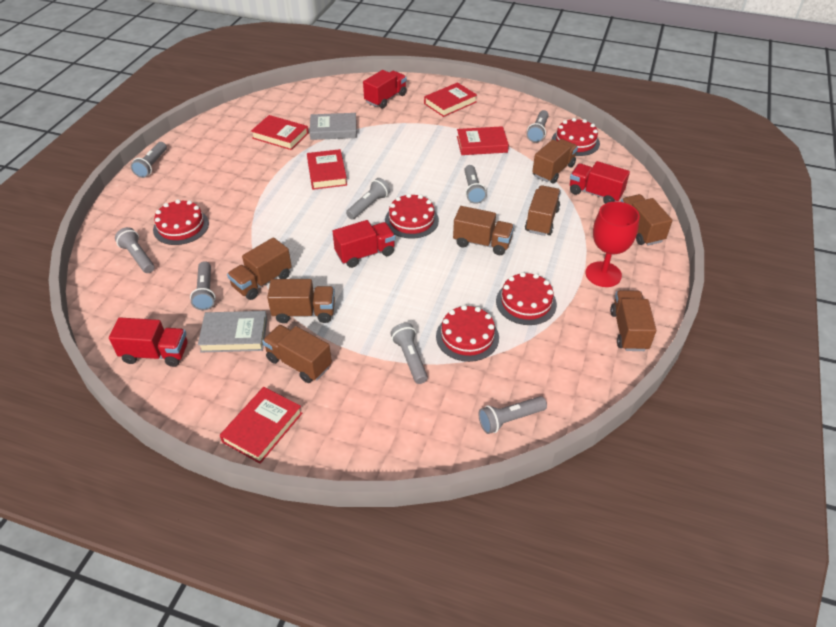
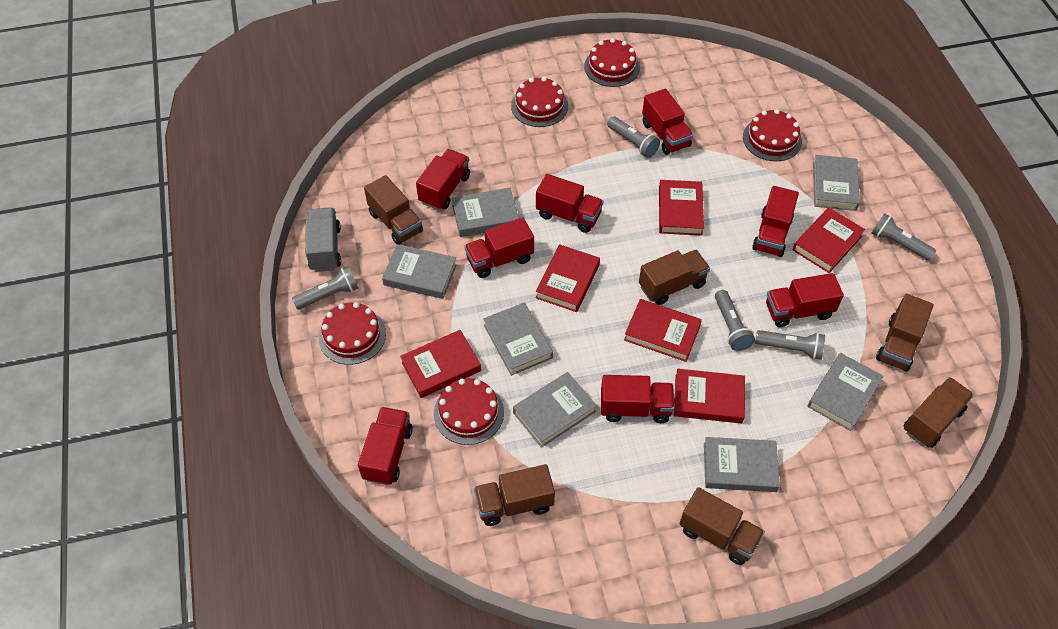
brown truck: [227,237,292,300] [262,325,332,383] [267,279,335,323] [453,206,514,255] [525,185,561,236] [532,139,578,183] [610,290,656,351] [621,194,672,246] = 8 -> [364,175,423,245] [474,464,555,526] [639,250,710,305] [680,487,765,565] [876,294,934,372] [903,377,974,448] = 6
grey book: [198,311,267,352] [309,113,357,140] = 2 -> [382,244,457,299] [451,188,519,237] [483,302,553,376] [513,372,597,448] [704,437,780,492] [807,353,884,431] [813,155,860,211] = 7
grey flashlight: [115,227,155,273] [131,142,167,178] [190,261,216,310] [346,178,390,219] [390,323,428,384] [464,165,486,204] [478,396,547,434] [527,110,549,143] = 8 -> [292,266,358,310] [607,116,660,158] [715,290,755,351] [755,330,825,360] [872,213,936,261] = 5
grey truck: none = 0 -> [305,207,341,272] = 1
red book: [220,387,302,464] [251,115,309,150] [307,149,347,190] [424,82,477,117] [457,126,509,155] = 5 -> [400,330,481,398] [536,244,600,312] [624,299,702,362] [659,180,704,236] [674,369,745,424] [793,207,865,273] = 6
red goblet: [586,201,640,287] = 1 -> none = 0
red truck: [109,317,188,367] [332,220,395,268] [363,70,407,109] [570,161,630,204] = 4 -> [358,407,413,485] [416,149,470,210] [465,217,534,278] [536,174,603,233] [601,375,675,423] [642,89,693,155] [752,186,799,257] [766,273,844,327] = 8

